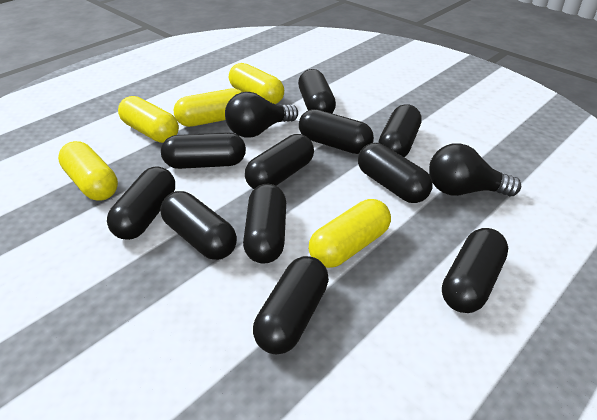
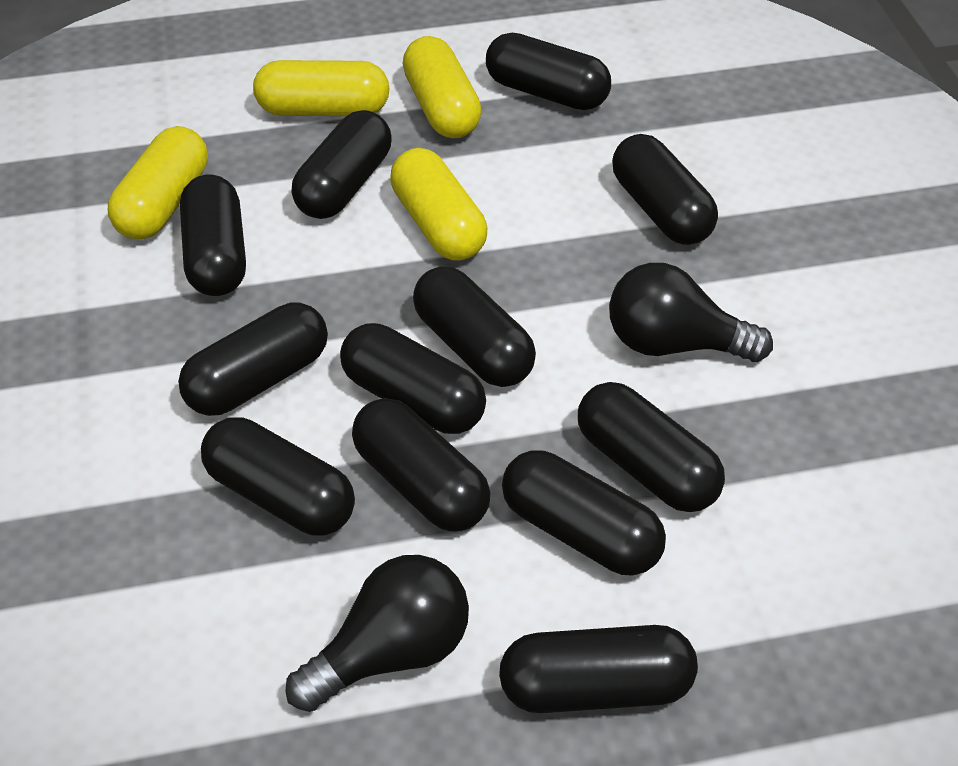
black capsule: [107,166,175,240] [160,191,237,260] [161,132,246,169] [243,184,286,264] [245,134,314,189] [253,256,329,354] [298,69,336,113] [299,109,374,154] [358,143,433,203] [378,104,422,157] [442,228,508,313] = 11 -> [178,302,328,416] [180,175,246,296] [201,417,355,536] [291,110,392,219] [340,323,486,434] [352,398,490,532] [413,266,536,387] [486,33,611,110] [499,625,698,713] [502,450,666,576] [578,382,725,512] [612,134,718,245] = 12
yellow capsule: [58,141,118,201] [118,96,179,143] [174,89,242,127] [229,63,284,104] [309,199,391,268] = 5 -> [108,126,208,240] [253,60,389,116] [390,148,487,261] [403,36,482,138] = 4

